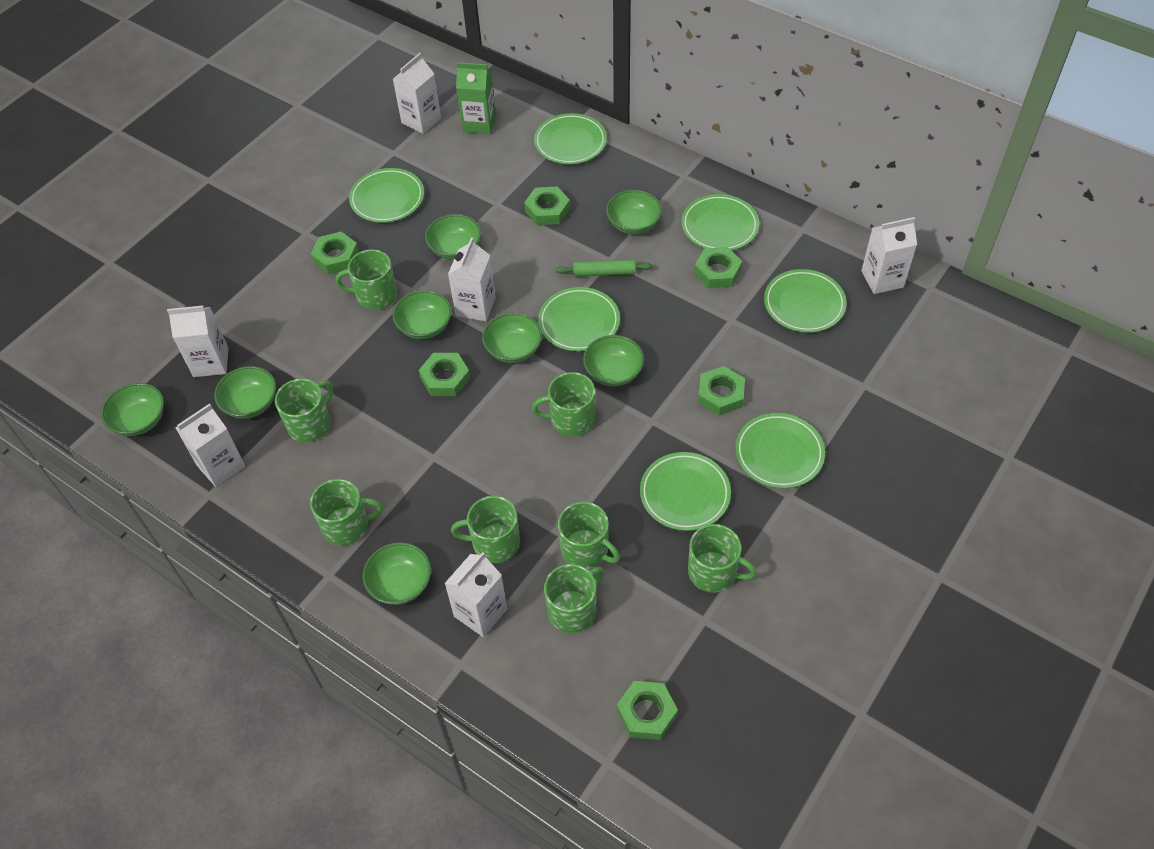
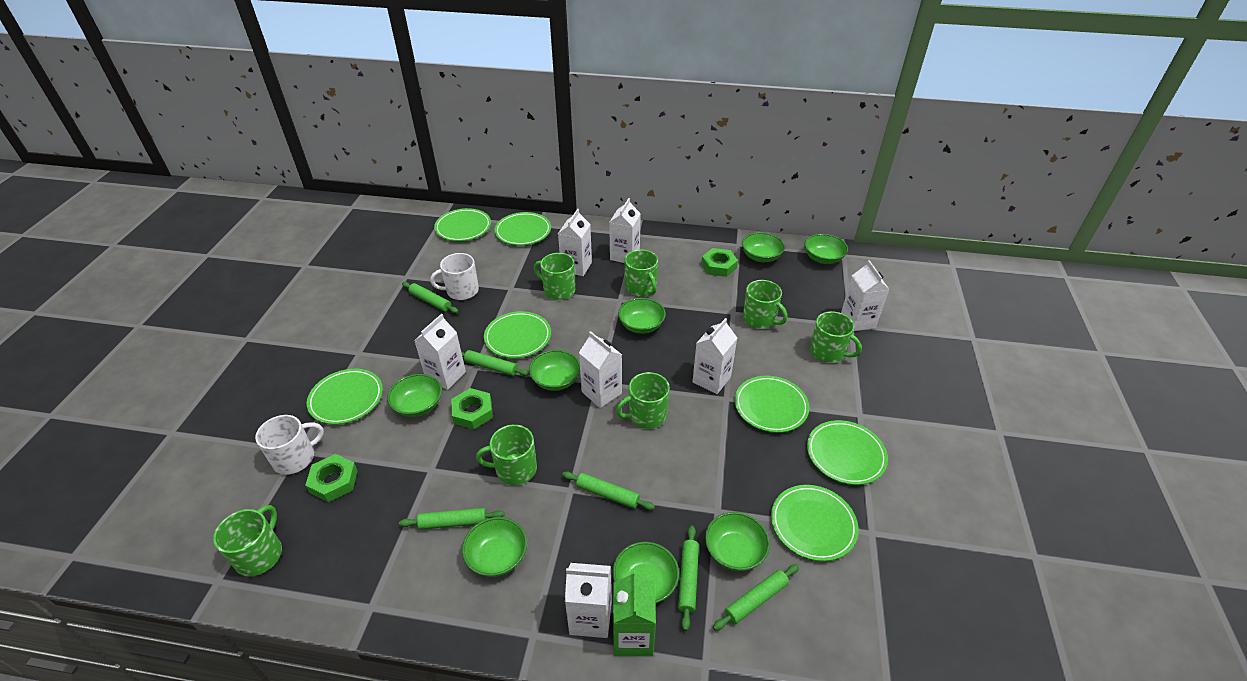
green mug: [275,379,333,443] [310,479,383,546] [336,249,397,310] [451,496,520,563] [532,372,595,436] [544,564,604,633] [558,502,620,569] [688,524,757,593] = 8 -> [213,505,282,577] [476,425,537,485] [534,253,575,300] [616,372,670,429] [625,250,658,296] [743,280,787,329] [810,311,862,363] = 7
green nut: [311,232,359,274] [419,353,470,396] [524,186,570,225] [617,681,678,740] [694,247,742,288] [698,366,745,416] = 6 -> [305,454,358,502] [451,388,493,429] [701,248,738,277] = 3
green rolling pin: [556,260,653,277] = 1 -> [399,508,505,530] [402,282,458,313] [461,350,529,376] [562,471,655,510] [678,525,699,631] [713,564,799,631] = 6
white carton: [167,305,228,377] [176,404,245,487] [393,53,441,134] [444,552,507,637] [448,238,496,322] [861,217,917,294] = 6 -> [414,314,466,390] [558,209,592,276] [565,563,612,638] [579,331,622,408] [609,198,641,263] [692,318,737,394] [841,260,890,331] = 7
white mug: none = 0 -> [255,415,324,475] [430,253,479,300] = 2

